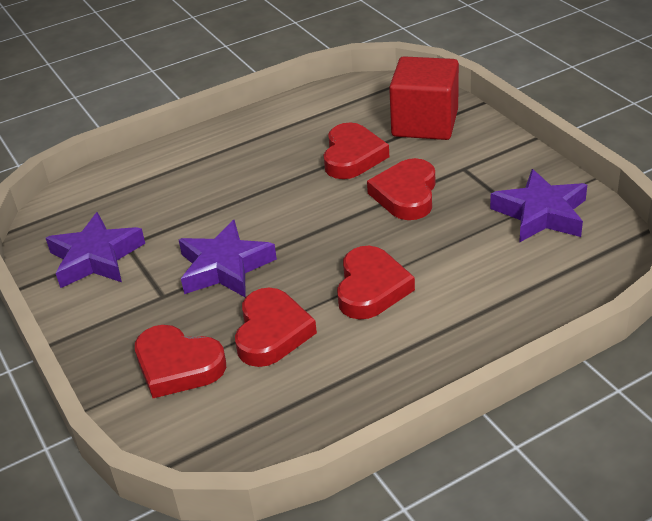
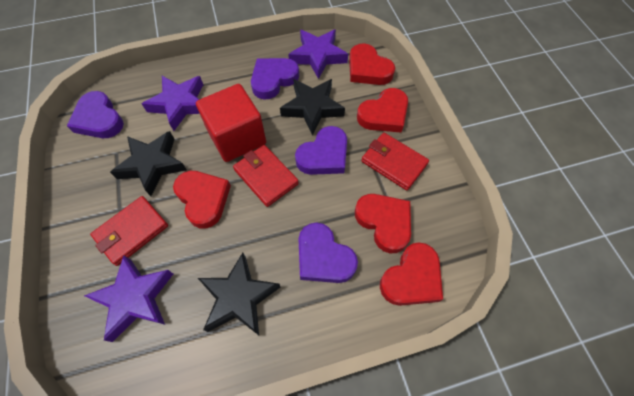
black star: none = 0 -> [110,131,187,196] [198,253,280,335] [280,79,345,135] = 3
purple heart: none = 0 -> [67,91,124,138] [251,58,299,100] [295,126,347,175] [299,223,358,283] = 4
red wallet: none = 0 -> [90,196,168,266] [233,145,299,207] [361,133,429,190] = 3

